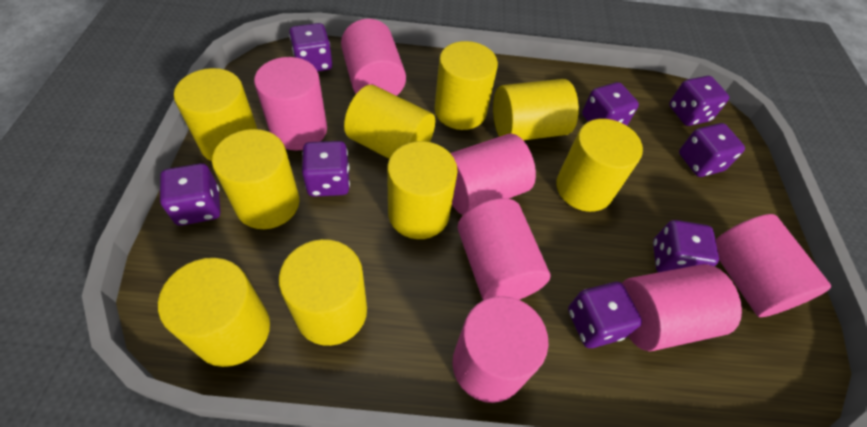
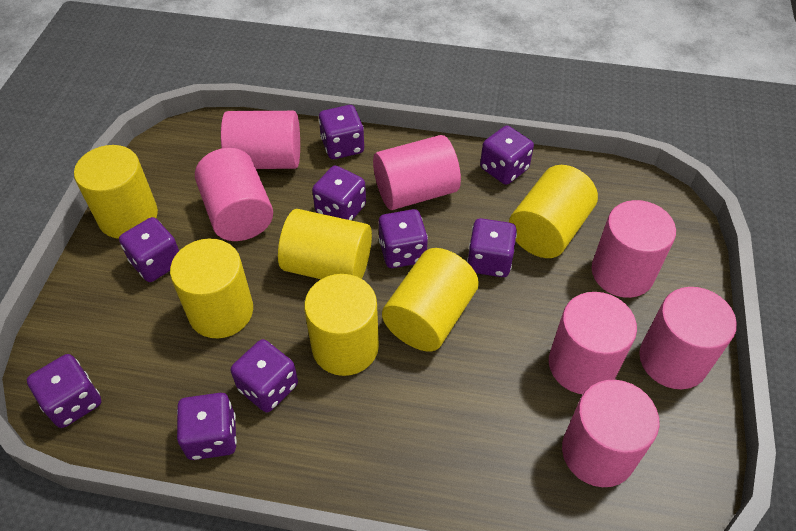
purple dice: [160,163,220,226] [289,23,332,72] [302,141,350,197] [568,282,642,348] [582,82,639,126] [653,220,719,272] [669,76,729,126] [679,123,745,177] = 8 -> [27,354,102,428] [119,217,179,282] [177,393,237,460] [231,339,298,413] [312,165,366,220] [319,105,364,159] [379,209,428,268] [467,218,517,277] [480,126,534,185] = 9
yellow cylinder: [158,258,270,367] [174,68,257,161] [212,129,299,229] [279,239,367,346] [344,85,435,159] [387,141,458,239] [434,41,498,130] [493,79,579,140] [556,119,643,212] = 9 -> [74,145,158,239] [170,239,253,338] [278,209,372,279] [304,274,379,376] [382,248,479,352] [509,165,598,258] = 6

